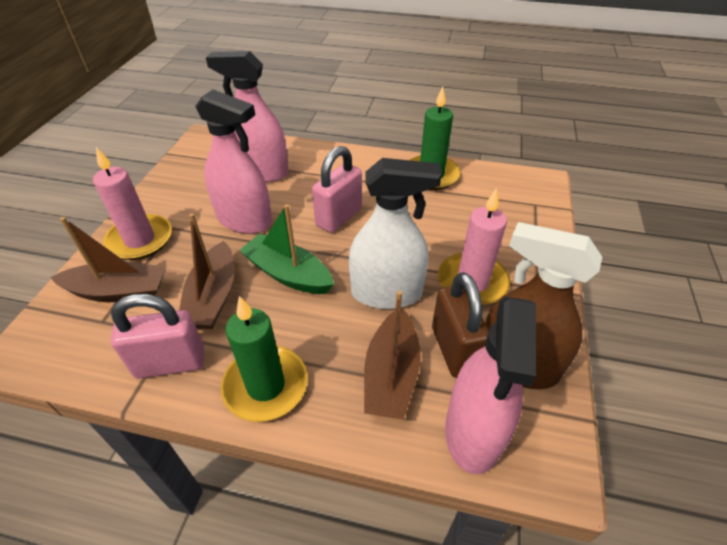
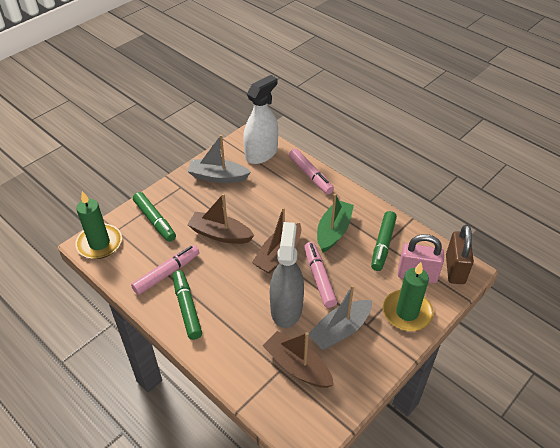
brown spray bottle: [485,222,603,389] = 1 -> none = 0
green marker: none = 0 -> [133,192,176,242] [173,270,202,340] [371,211,397,271] = 3
grey boat: none = 0 -> [187,135,251,183] [309,285,372,350] = 2
grey spray bottle: none = 0 -> [270,222,304,328] = 1
pink candle: [93,147,172,260] [438,188,510,306] = 2 -> none = 0
pink marker: none = 0 -> [131,245,199,295] [289,149,334,194] [304,242,337,308] = 3
pink padlock: [110,294,204,379] [312,146,362,233] = 2 -> [398,234,444,283] = 1
pink spray bottle: [195,89,272,234] [206,51,289,182] [445,297,536,474] = 3 -> none = 0

